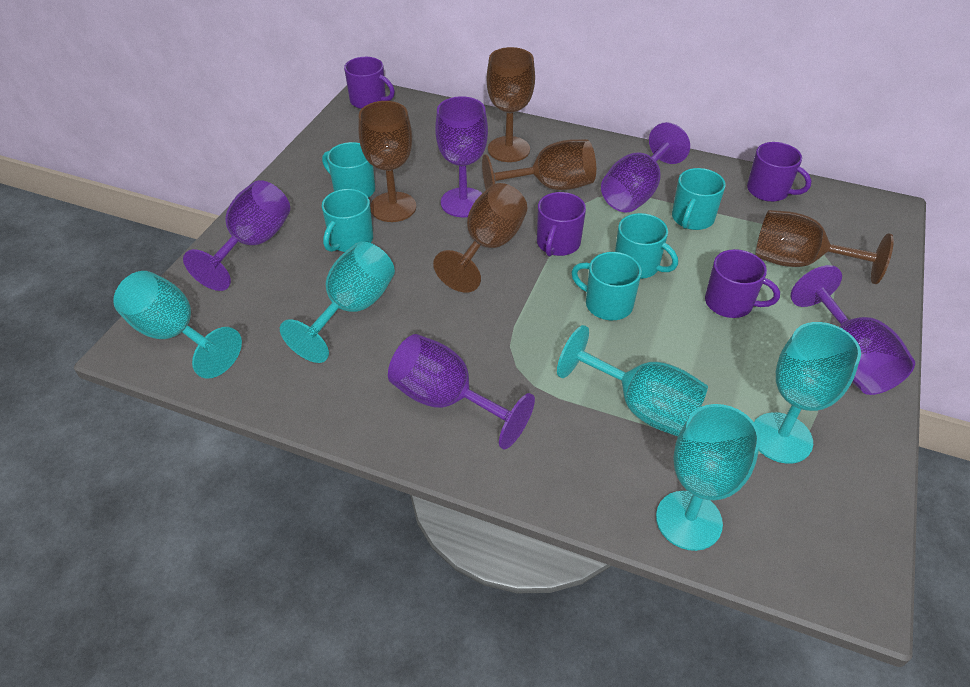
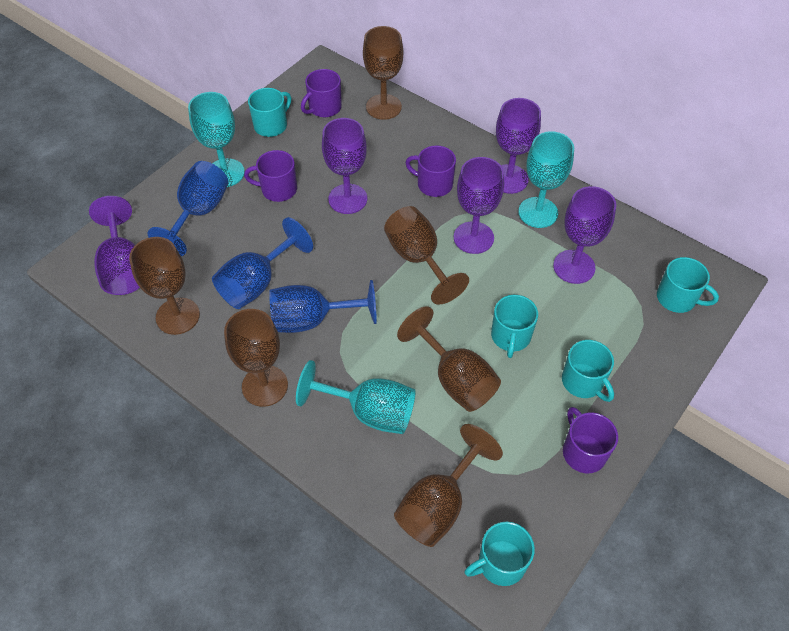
blue goblet: none = 0 -> [147,161,228,256] [212,217,313,309] [269,280,377,333] = 3
brown goblet: [358,101,416,222] [433,183,527,293] [482,139,596,190] [487,47,535,162] [755,210,894,284] = 5 -> [129,237,200,335] [224,309,288,407] [363,26,403,120] [384,206,469,305] [394,424,503,547] [397,306,501,412] = 6
turquoise goblet: [113,271,242,379] [280,241,395,363] [557,325,708,437] [656,404,760,551] [754,322,861,464] = 5 -> [188,92,245,187] [296,360,416,434] [518,131,574,228] = 3

